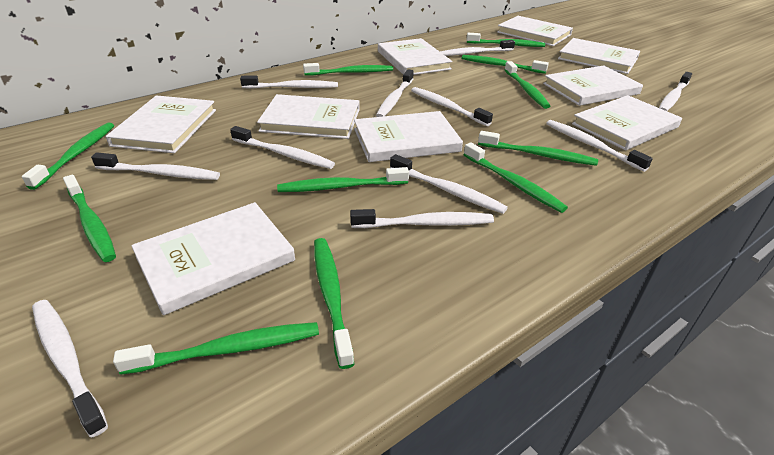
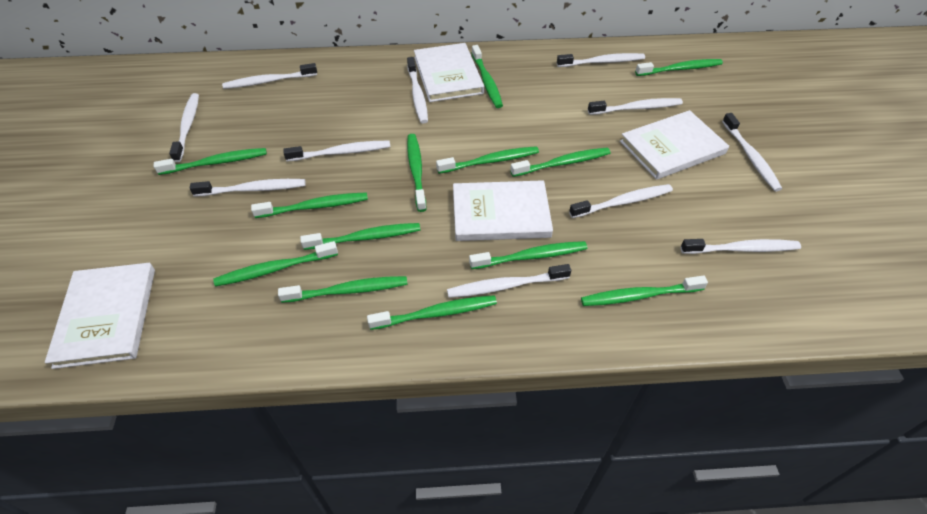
green toothbrush: [22,123,114,190] [63,175,116,262] [113,322,319,375] [277,167,409,192] [303,63,393,76] [314,238,355,369] [461,55,549,74] [464,142,568,213] [467,33,545,47] [478,131,598,166] [504,61,550,109] = 11 -> [154,148,267,175] [213,241,338,287] [251,192,368,218] [278,276,408,303] [300,223,421,250] [367,295,497,330] [407,134,426,212] [436,146,539,174] [469,241,587,269] [472,45,503,108] [510,147,611,177] [581,276,708,306] [635,59,723,76] = 13
white book: [106,95,216,153] [131,202,295,315] [257,94,360,139] [354,111,463,162] [378,38,453,75] [497,16,573,46] [543,65,643,106] [558,38,640,74] [572,95,682,151] = 9 -> [45,263,155,369] [414,43,484,102] [453,180,553,241] [620,110,729,180] = 4

